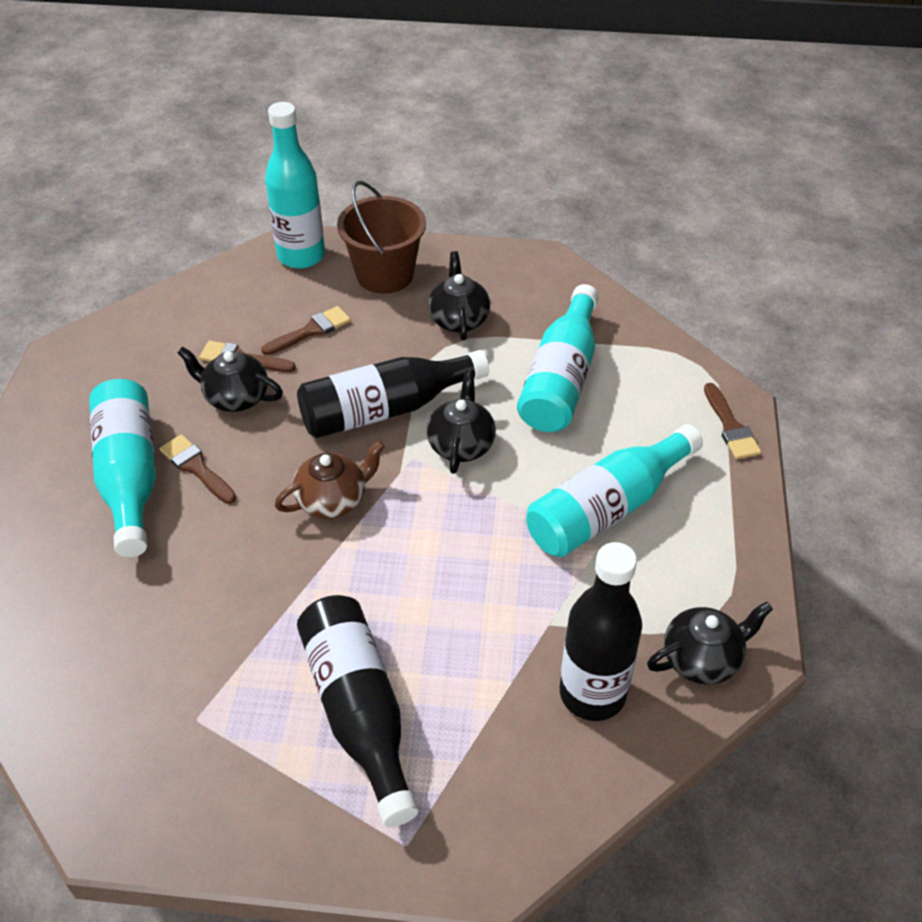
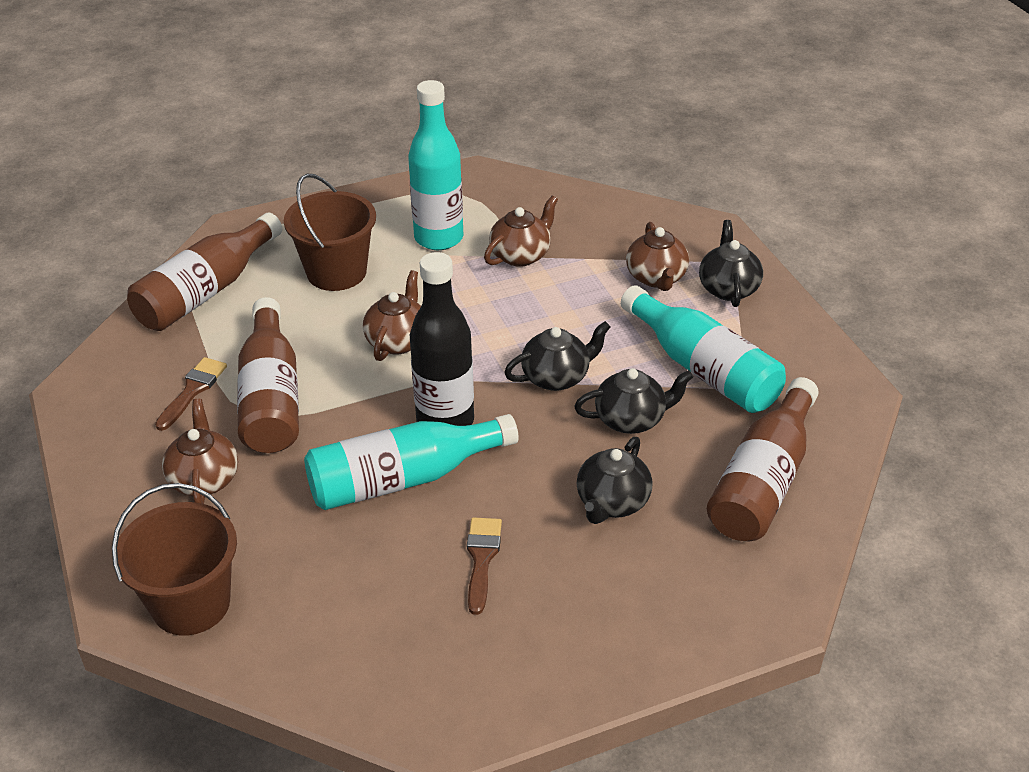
black bottle: [297,350,489,438] [297,595,418,827] [560,542,642,721] = 3 -> [410,252,474,426] = 1
brown bottle: none = 0 -> [127,213,282,331] [237,297,299,453] [707,377,819,541] = 3
brown brush: [160,434,236,504] [199,341,296,372] [261,306,351,355] [704,383,761,459] = 4 -> [155,357,227,431] [467,517,502,615] = 2
brown bucket: [337,181,426,294] = 1 -> [112,483,237,636] [284,174,376,291] = 2
brown teapot: [275,441,385,519] = 1 -> [162,399,238,504] [363,270,421,361] [484,196,558,267] [626,222,689,291] = 4
turquoise bottle: [89,379,156,557] [265,102,325,269] [517,284,599,432] [526,424,703,557] = 4 -> [304,414,518,510] [408,80,463,250] [621,285,786,413] = 3

